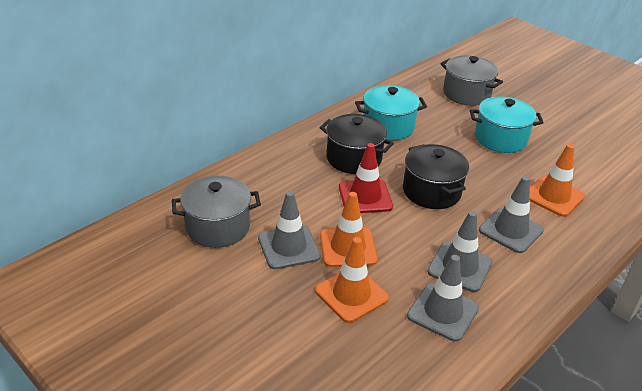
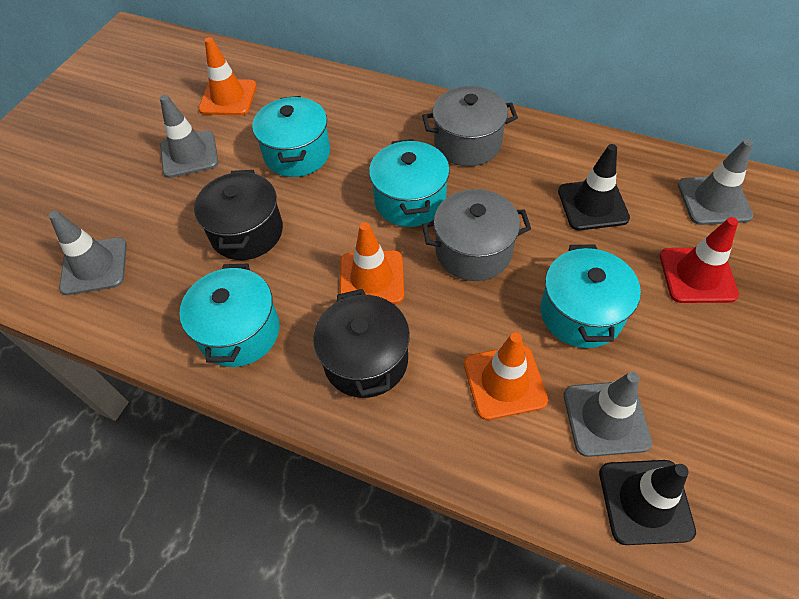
black traffic cone: none = 0 -> [558,144,630,230] [599,460,696,545] = 2
turquoise pot: [355,85,427,141] [470,97,544,153] = 2 -> [179,264,279,367] [252,96,330,177] [369,139,450,227] [540,245,641,348] = 4

